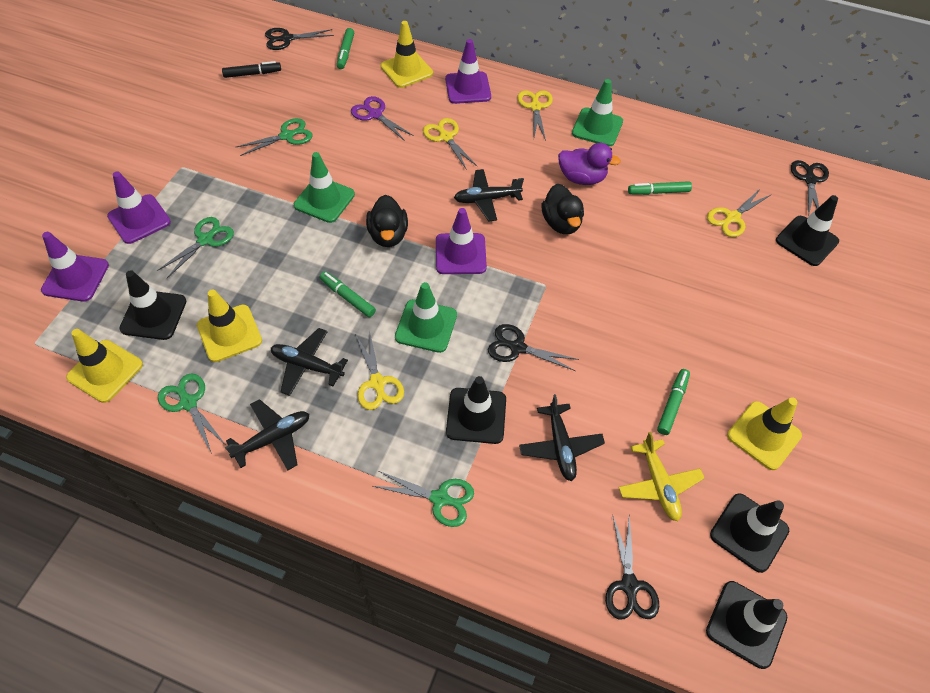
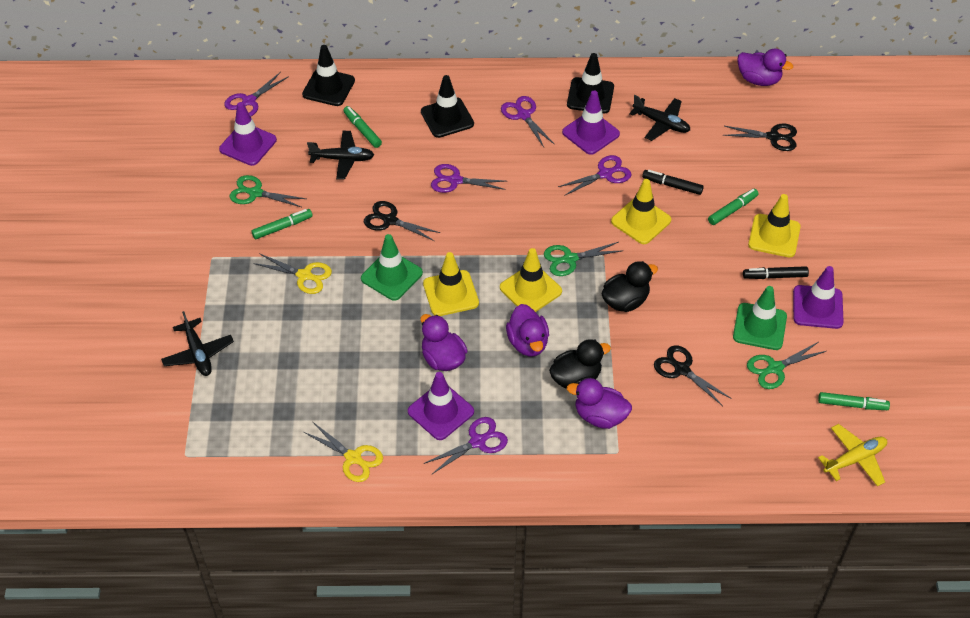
black marker: [222,61,281,78] = 1 -> [642,170,704,195] [743,266,809,279] = 2
black plane: [225,399,309,470] [271,328,348,396] [454,169,524,221] [519,394,605,481] = 4 -> [161,311,234,376] [307,131,374,180] [629,95,690,141] = 3
black scissors: [265,28,334,50] [488,324,579,371] [605,514,659,620] [791,160,829,216] = 4 -> [364,201,440,241] [654,345,732,406] [723,124,797,151] = 3
black traffic cone: [119,270,186,340] [446,376,506,444] [706,581,787,669] [710,493,789,573] [776,195,839,266] = 5 -> [302,45,355,106] [421,75,474,138] [567,53,614,113] = 3
green scissors: [157,217,234,278] [158,373,226,454] [236,118,313,156] [373,471,474,527] = 4 -> [230,175,306,207] [544,242,621,276] [747,342,826,389] = 3
green traffic cone: [294,152,355,223] [395,282,457,353] [572,79,623,147] = 3 -> [361,234,423,301] [733,286,787,350] = 2
purple duck: [558,143,621,185] = 1 -> [420,314,468,371] [506,304,549,356] [567,378,632,429] [737,49,793,86] = 4
purple scissors: [351,96,414,141] = 1 -> [224,72,289,116] [424,417,508,475] [431,164,506,193] [501,96,555,147] [558,155,631,196] = 5
yellow scissors: [355,330,404,410] [423,118,477,170] [517,90,553,141] [707,188,772,237] = 4 -> [253,253,332,294] [304,422,383,482] = 2

